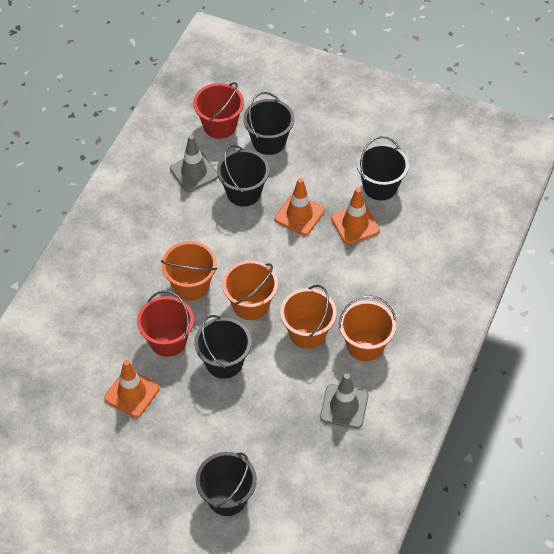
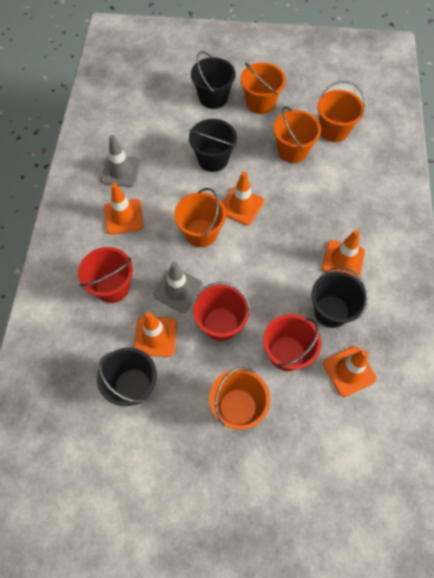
black bucket: [194,315,252,379] [196,452,257,516] [217,145,269,207] [243,92,295,155] [356,136,409,200] = 5 -> [97,347,157,406] [189,119,237,172] [191,51,236,109] [311,267,368,328] = 4
orange bucket: [161,241,217,301] [222,260,278,320] [280,285,337,349] [339,296,396,361] = 4 -> [174,188,226,247] [209,367,270,430] [240,62,286,114] [273,106,321,163] [317,81,366,142] = 5
orange traffic cone: [104,360,159,418] [275,178,324,236] [331,188,380,244] = 3 -> [104,183,143,234] [134,312,177,357] [223,172,264,226] [322,230,365,279] [323,346,377,397] = 5
red bucket: [137,291,194,357] [193,82,244,139] = 2 -> [78,247,133,303] [193,282,250,341] [263,314,321,371] = 3

